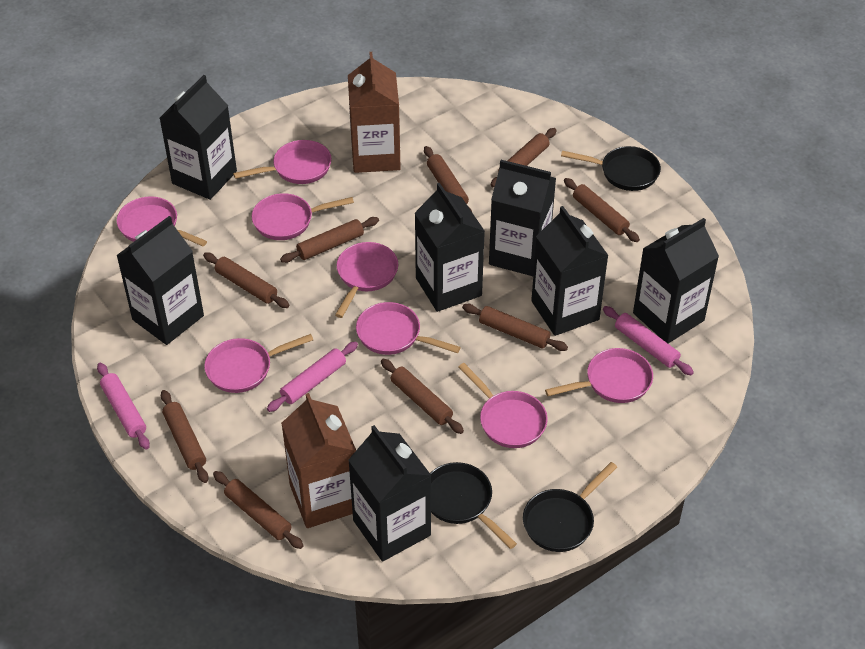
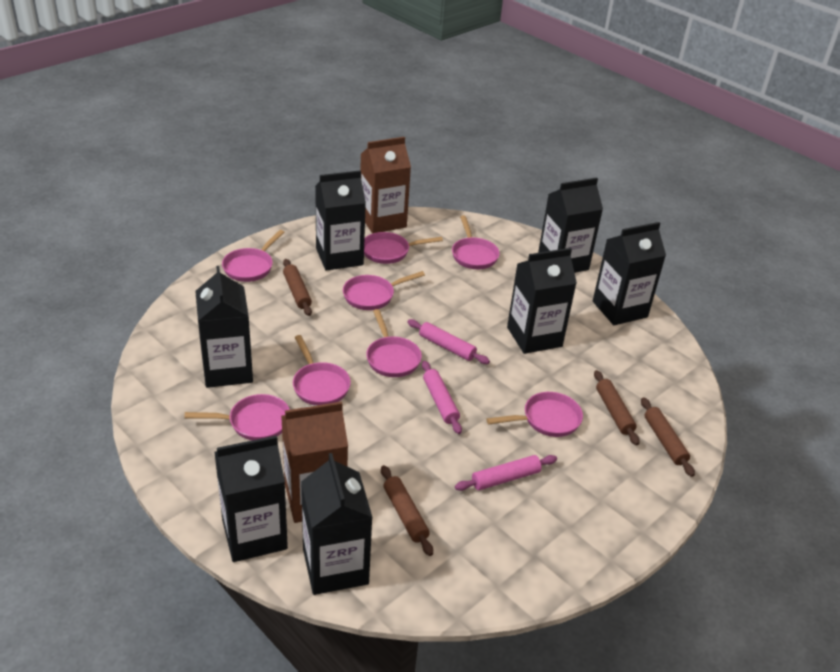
black pan: [430,462,517,549] [523,462,617,552] [561,146,661,191] = 3 -> none = 0
brown rolling pin: [161,390,209,483] [203,253,290,308] [213,471,303,549] [280,217,379,263] [381,359,464,434] [424,146,472,211] [462,304,568,351] [490,128,557,187] [564,178,640,242] = 9 -> [283,259,312,316] [381,465,433,556] [594,370,640,446] [641,397,695,477] = 4

